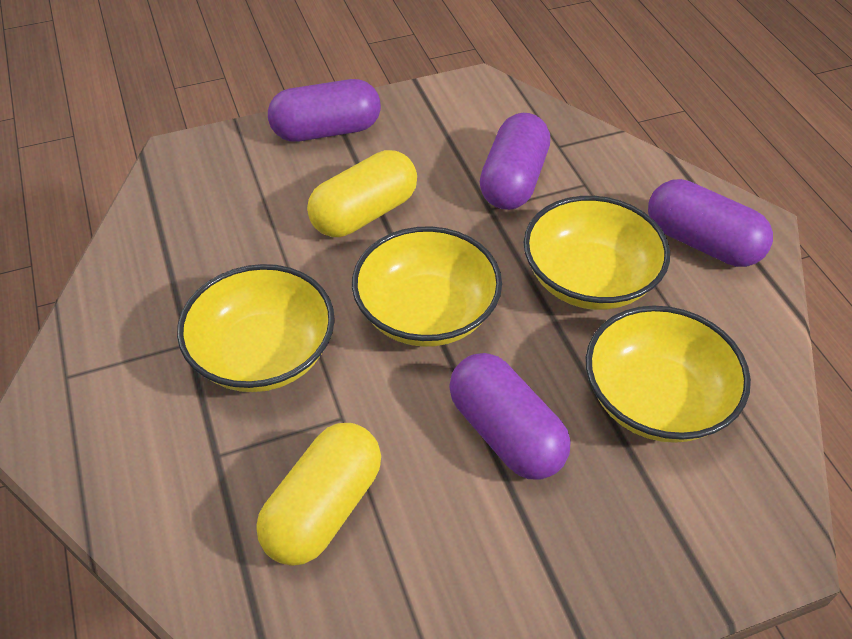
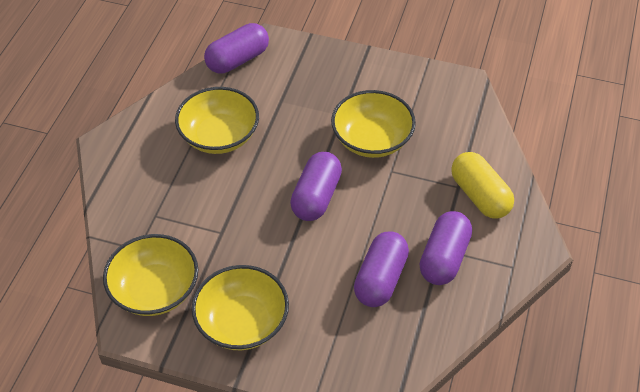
yellow capsule: [256,423,381,566] [307,150,417,237] = 2 -> [451,152,514,219] = 1

